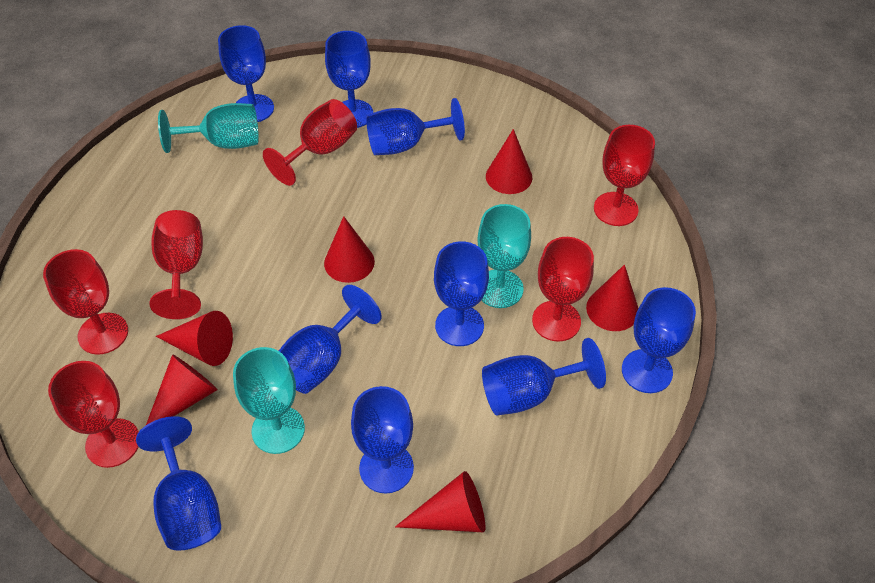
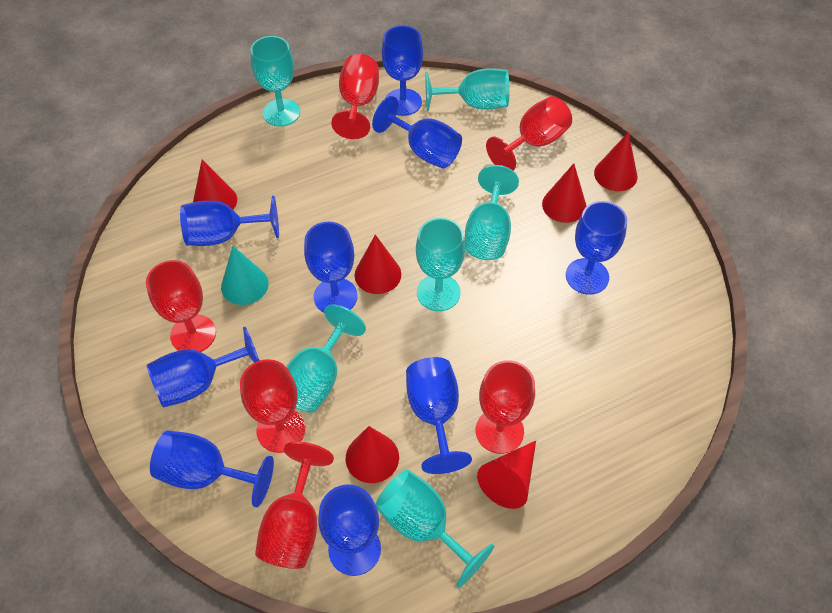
turquoise cone: none = 0 -> [221,246,269,305] = 1
turquoise goblet: [158,103,259,153] [233,347,305,454] [477,204,531,308] = 3 -> [251,36,300,126] [286,304,366,413] [375,470,494,588] [416,218,465,311] [425,68,509,111] [464,165,519,260] = 6

